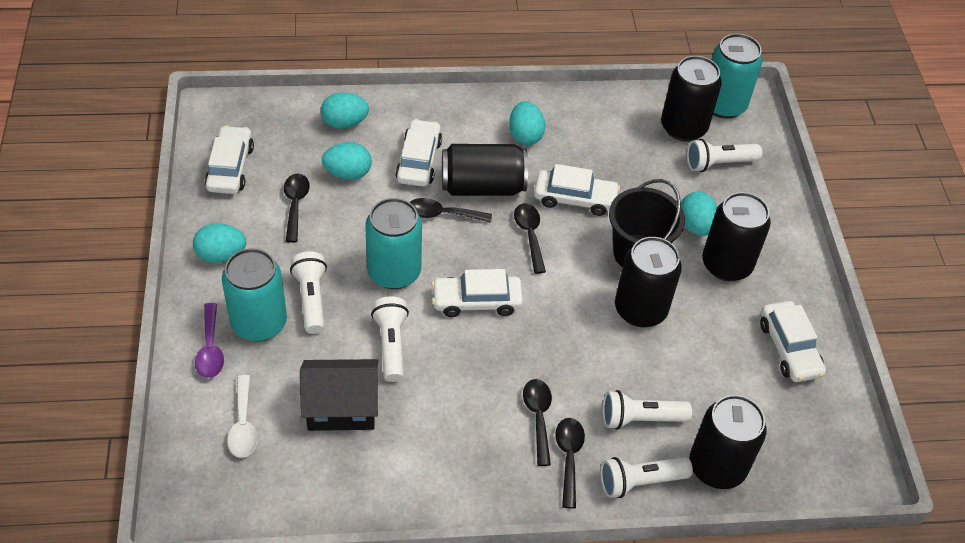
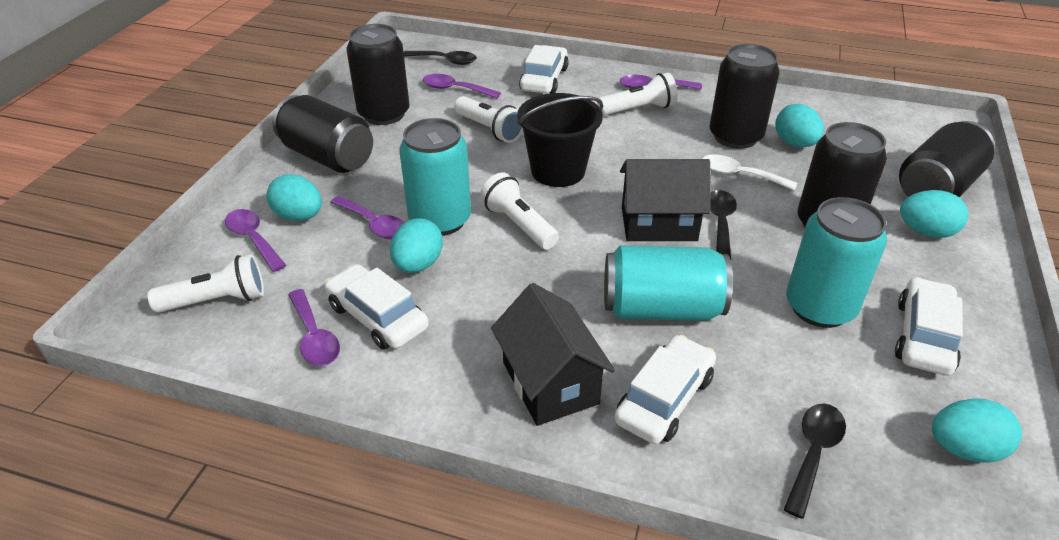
black house: [300,359,378,431] = 1 -> [491,283,615,426] [620,159,711,241] = 2
black spoon: [284,174,310,243] [410,198,492,223] [514,203,546,274] [523,379,552,466] [555,418,585,509] = 5 -> [404,51,477,65] [710,190,737,260] [783,404,846,519] = 3
purple spoon: [195,303,224,378] = 1 -> [225,209,286,272] [288,289,340,366] [330,196,404,239] [423,74,501,98] [620,75,702,89] = 5
white car: [205,125,254,194] [395,119,442,187] [431,269,523,317] [534,164,620,216] [760,301,826,382] = 5 -> [325,264,429,350] [519,45,569,94] [614,335,716,444] [895,277,963,376] = 4
white flashlight: [290,251,327,334] [371,296,409,382] [600,457,693,498] [603,390,692,430] [687,139,762,172] = 5 -> [147,254,264,313] [454,96,523,143] [480,172,559,250] [597,72,678,116] = 4

